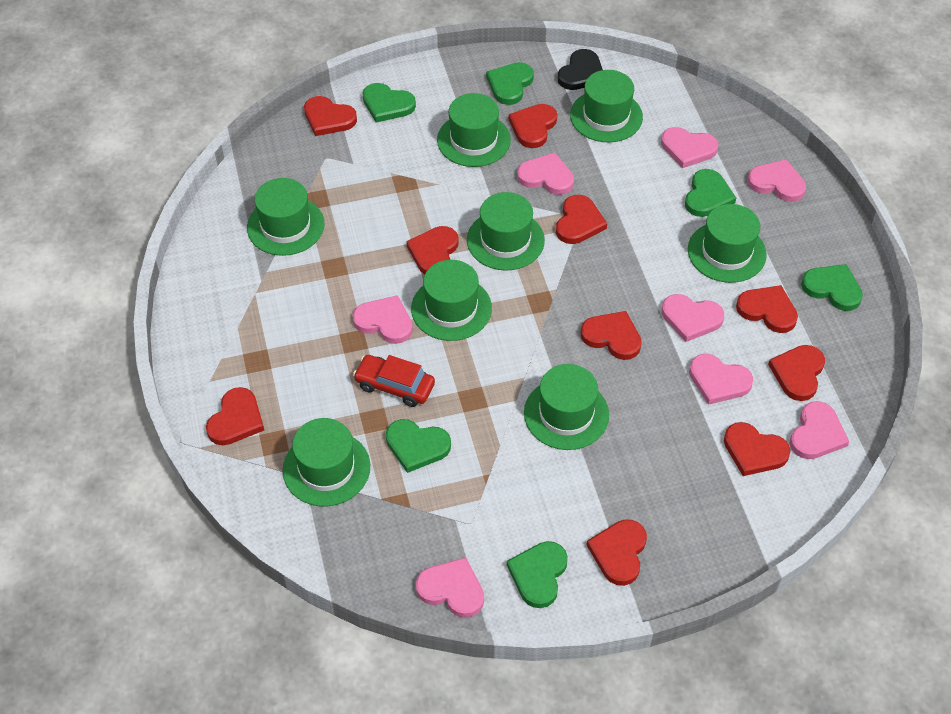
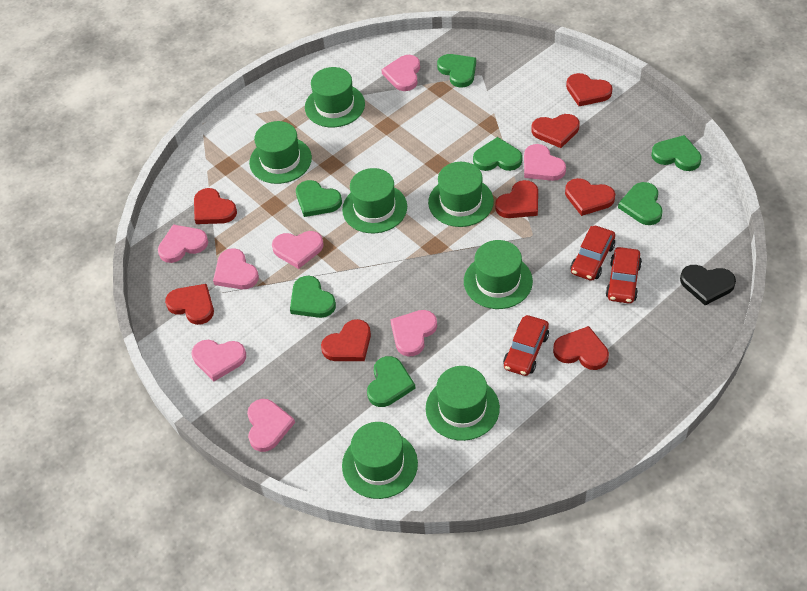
green hat: [247,178,324,256] [283,418,370,506] [411,260,492,341] [437,93,511,167] [467,192,545,271] [524,364,609,450] [570,70,643,142] [688,204,767,283] = 8 -> [249,121,312,184] [305,67,365,127] [342,168,407,233] [342,422,418,499] [426,366,500,441] [428,162,494,227] [464,240,533,309] = 7
green heart: [362,83,416,122] [386,419,451,473] [486,62,534,105] [507,541,568,608] [685,169,736,217] [801,264,863,311] = 6 -> [290,276,336,318] [296,180,342,217] [367,356,416,407] [437,54,476,87] [473,137,522,171] [618,182,662,225] [651,135,702,171] = 7
red car: [353,355,435,407] = 1 -> [503,315,549,376] [571,226,615,281] [606,247,642,304] = 3
red heart: [206,387,264,445] [304,96,357,136] [406,226,458,275] [509,104,557,148] [556,195,607,244] [581,311,642,360] [587,519,647,586] [724,422,791,476] [736,285,798,333] [768,345,825,401] = 10 -> [165,284,214,325] [194,188,237,224] [321,319,371,361] [495,180,538,218] [531,114,580,148] [553,326,609,370] [565,178,615,216] [566,73,612,106] = 8

